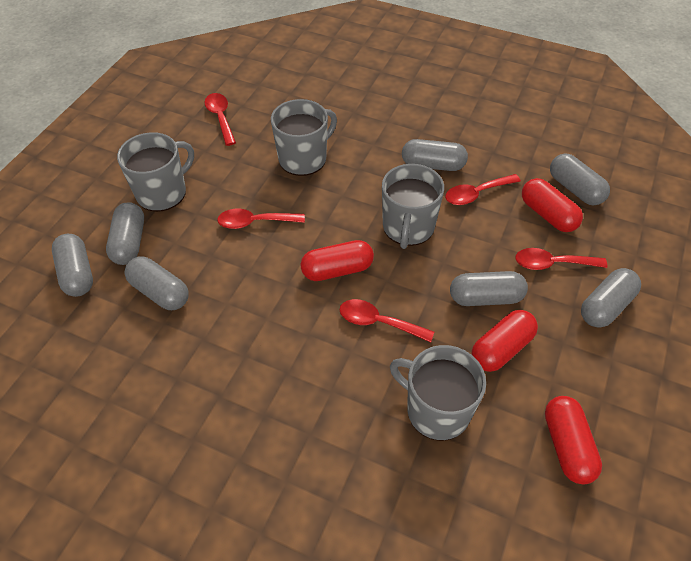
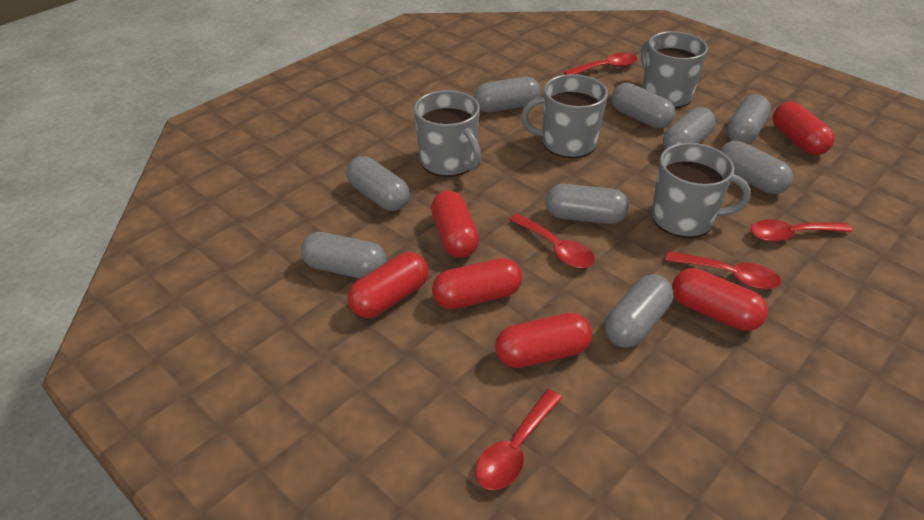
grey capsule: [52,234,93,297] [106,202,144,265] [124,257,189,310] [402,139,468,171] [450,271,528,306] [550,154,610,205] [581,268,641,328] = 7 -> [301,232,387,279] [346,156,410,211] [474,77,541,112] [546,184,629,224] [605,274,674,348] [611,83,676,129] [663,107,715,149] [720,141,793,194] [727,94,771,144] = 9
red capsule: [301,240,374,281] [472,310,538,372] [522,178,583,232] [545,396,602,484] = 4 -> [347,252,429,318] [431,190,479,258] [432,258,522,309] [495,313,592,368] [672,268,768,331] [773,102,834,155] = 6

